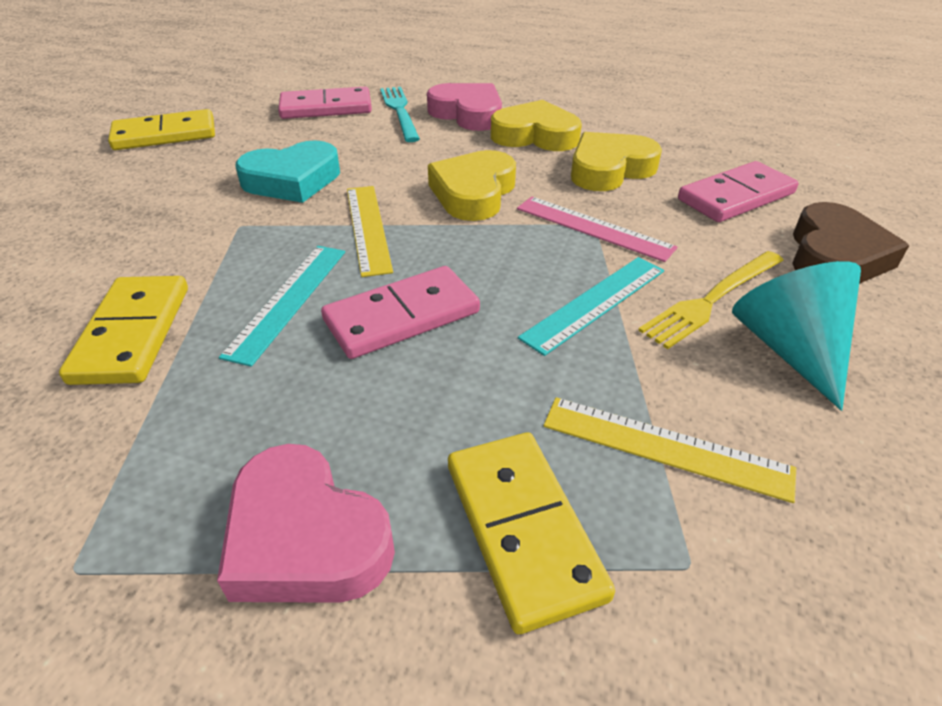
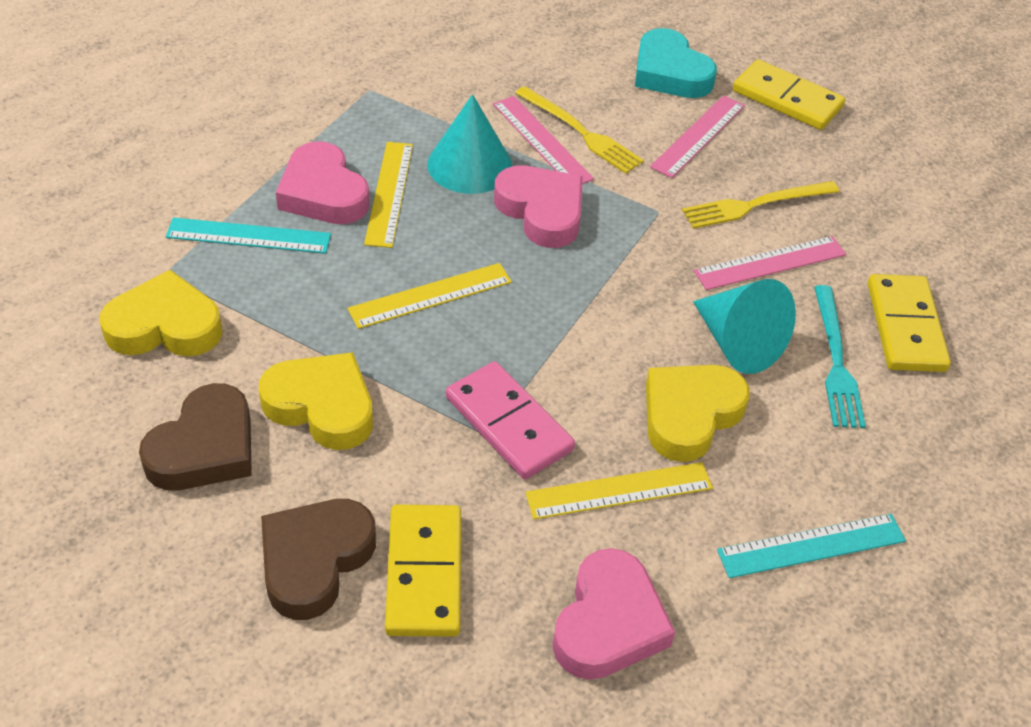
brown heart: [792,202,909,284] = 1 -> [139,383,252,490] [261,499,376,620] = 2
pink domino: [278,87,372,119] [321,266,480,359] [678,161,798,222] = 3 -> [446,361,575,479] = 1
pink heart: [217,444,395,603] [427,83,502,131] = 2 -> [276,141,370,224] [494,165,583,248] [552,548,675,680] = 3
pink ruler: [517,197,678,262] = 1 -> [493,96,594,184] [650,95,745,178] [694,236,846,290] = 3
turquoise cone: [732,261,861,411] = 1 -> [428,94,512,194] [693,279,796,374] = 2
yellow fork: [638,251,783,349] = 1 -> [515,86,644,174] [682,181,839,229] = 2
yellow ruler: [347,186,393,277] [544,397,796,503] = 2 -> [347,263,512,329] [364,142,413,248] [525,462,713,520] = 3

